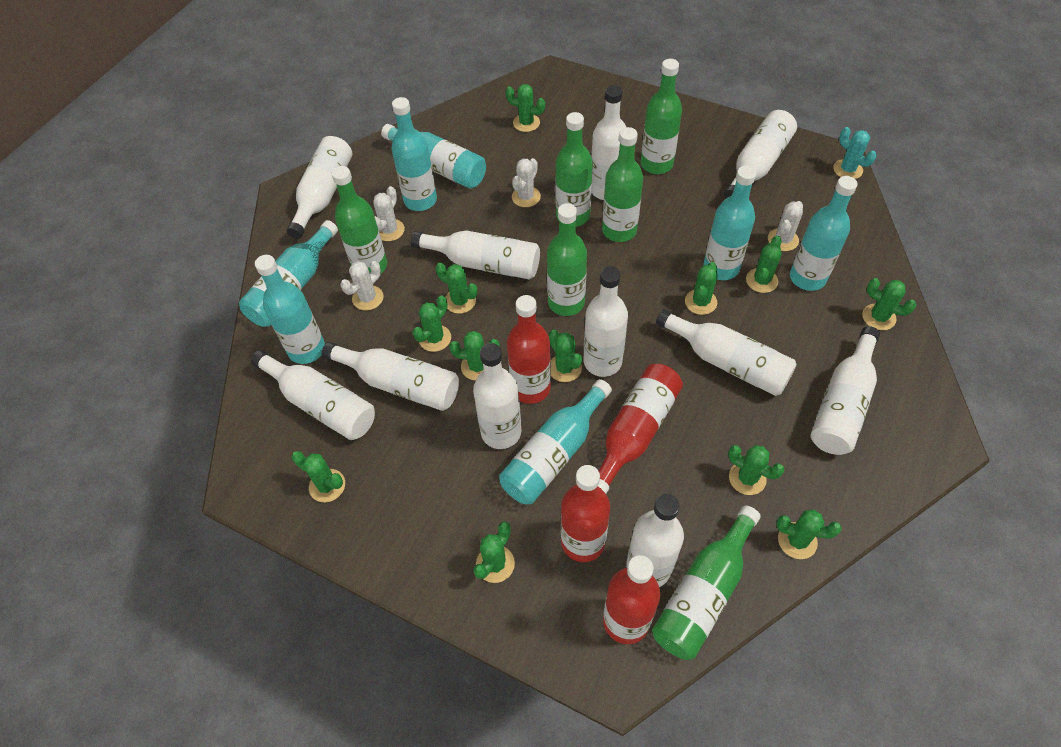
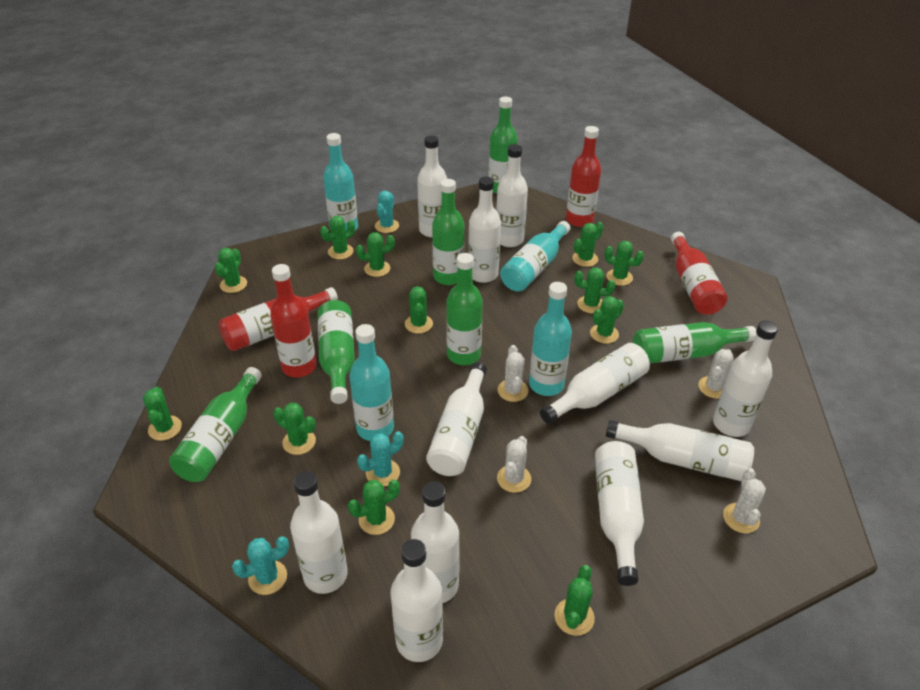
turquoise bottle: [239,220,338,327] [255,255,325,364] [381,124,486,189] [392,97,437,211] [499,379,612,504] [703,166,756,280] [790,176,858,291] = 7 -> [323,133,358,231] [349,324,394,441] [500,221,570,292] [529,282,572,396] = 4
turquoise cactus: [833,127,876,179] = 1 -> [232,536,289,595] [357,431,404,487] [375,191,399,233] = 3

